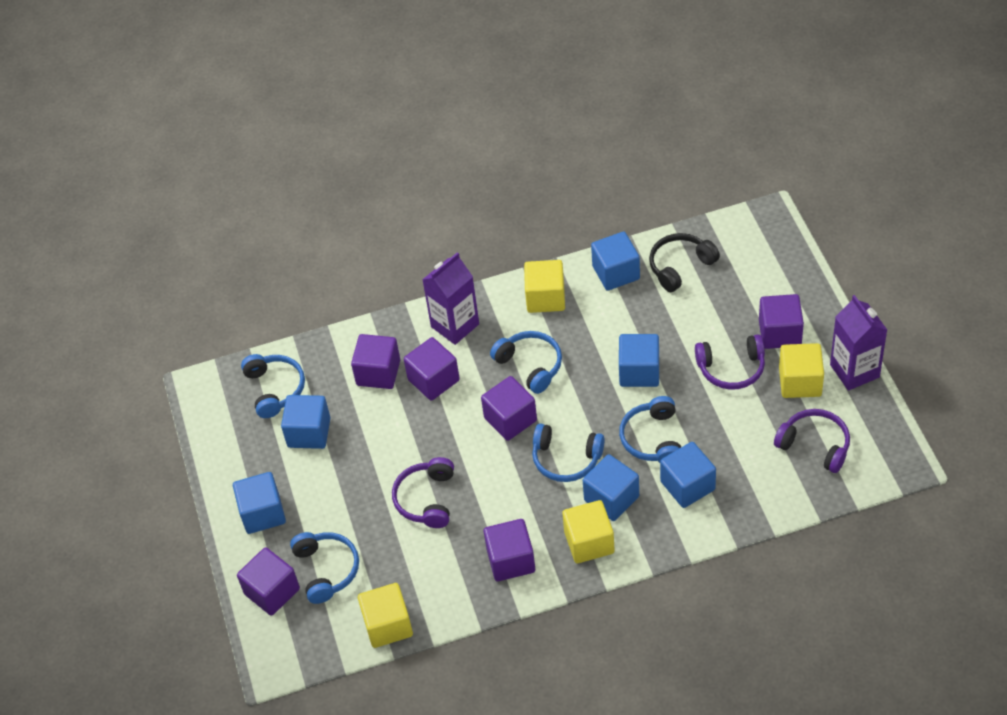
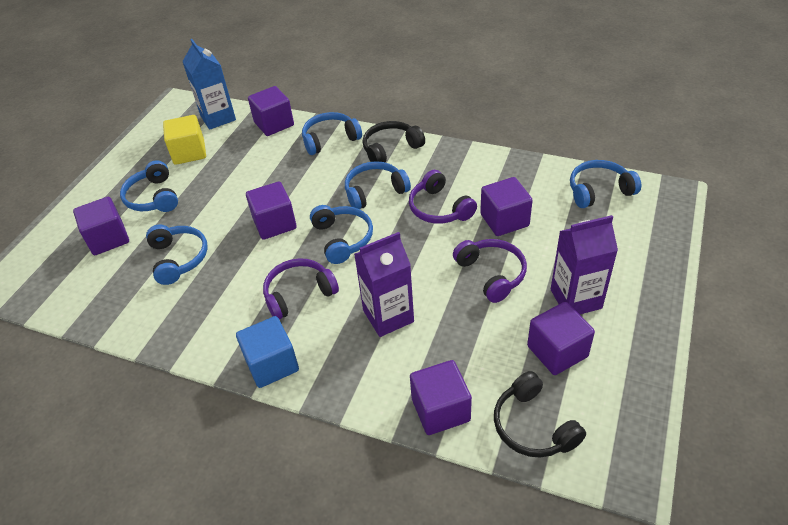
black headphones: [649,233,720,292] = 1 -> [363,121,425,162] [494,371,586,458] = 2
blue carton: none = 0 -> [182,39,236,130] = 1
blue cube: [233,472,286,534] [281,395,330,449] [583,454,639,521] [591,232,640,291] [619,334,659,387] [660,442,716,508] = 6 -> [236,316,299,388] = 1
blue headphones: [241,354,305,418] [290,532,359,604] [490,331,562,394] [532,424,605,482] [619,396,681,463] = 5 -> [120,160,178,212] [146,225,208,285] [302,112,362,155] [310,205,373,264] [345,161,411,209] [570,160,641,208] = 6
yellow cube: [358,583,413,648] [524,260,565,313] [562,500,615,563] [779,343,824,398] = 4 -> [163,115,206,165] = 1

